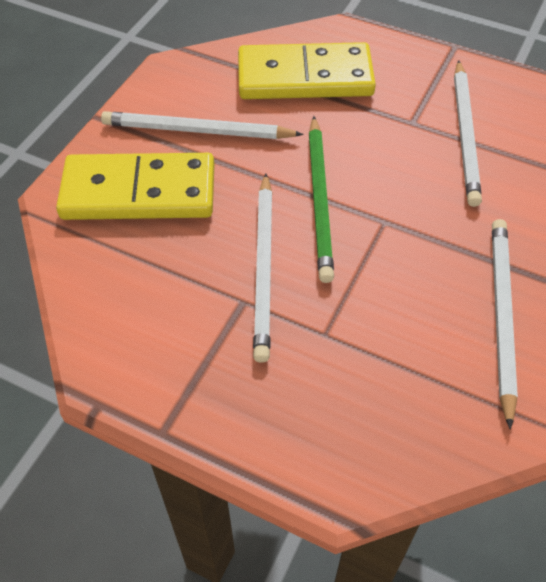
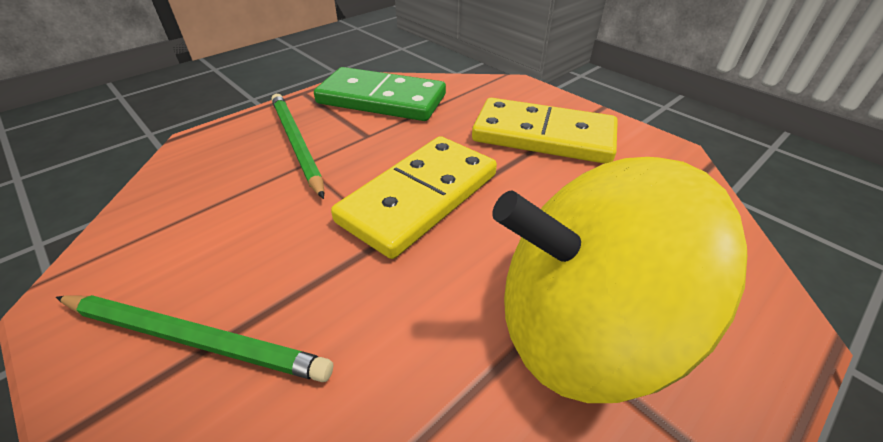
green domino: none = 0 -> [314,67,446,121] = 1
green pencil: [309,116,334,283] = 1 -> [56,295,333,382] [271,94,324,199] = 2
white pencil: [101,111,304,139] [253,173,273,363] [454,60,482,207] [492,219,518,430] = 4 -> none = 0
yellow spinning top: none = 0 -> [492,157,747,403] = 1

